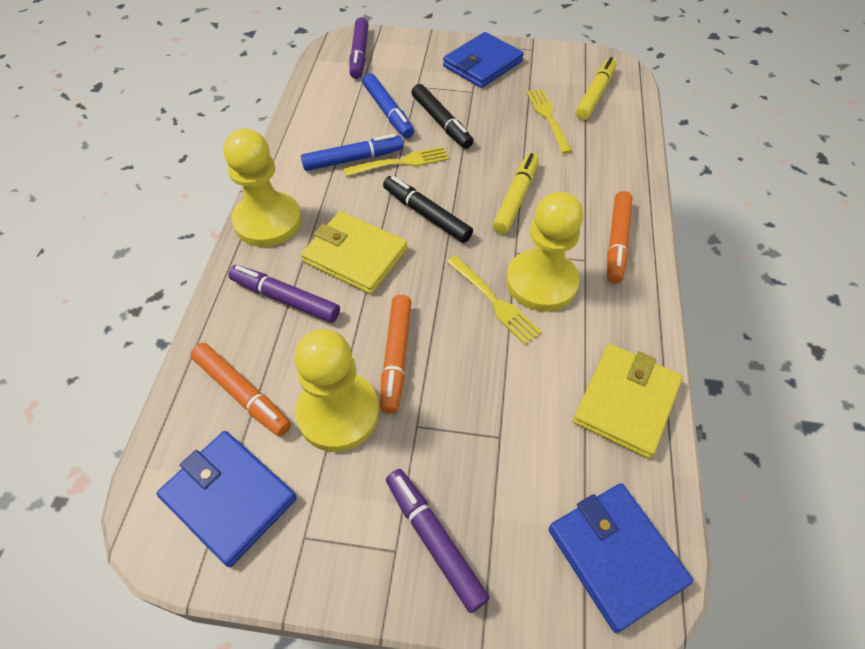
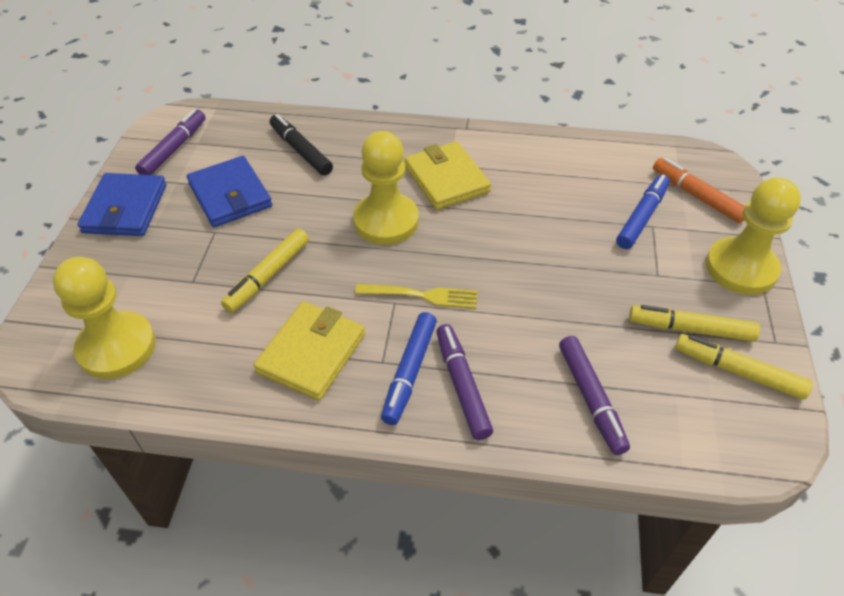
black marker: [383,176,473,243] [411,84,474,149] = 2 -> [270,114,333,176] = 1
blue wallet: [157,431,297,567] [443,32,524,88] [548,483,693,633] = 3 -> [77,173,166,236] [187,156,272,227] = 2
orange marker: [190,343,291,437] [380,295,412,414] [607,191,633,284] = 3 -> [653,158,745,223] = 1
yellow fork: [343,147,449,177] [447,256,542,345] [526,89,572,154] = 3 -> [355,284,478,309] = 1
yellow marker: [493,153,539,234] [576,57,617,120] = 2 -> [221,228,309,313] [629,305,760,342] [675,334,813,400] = 3

